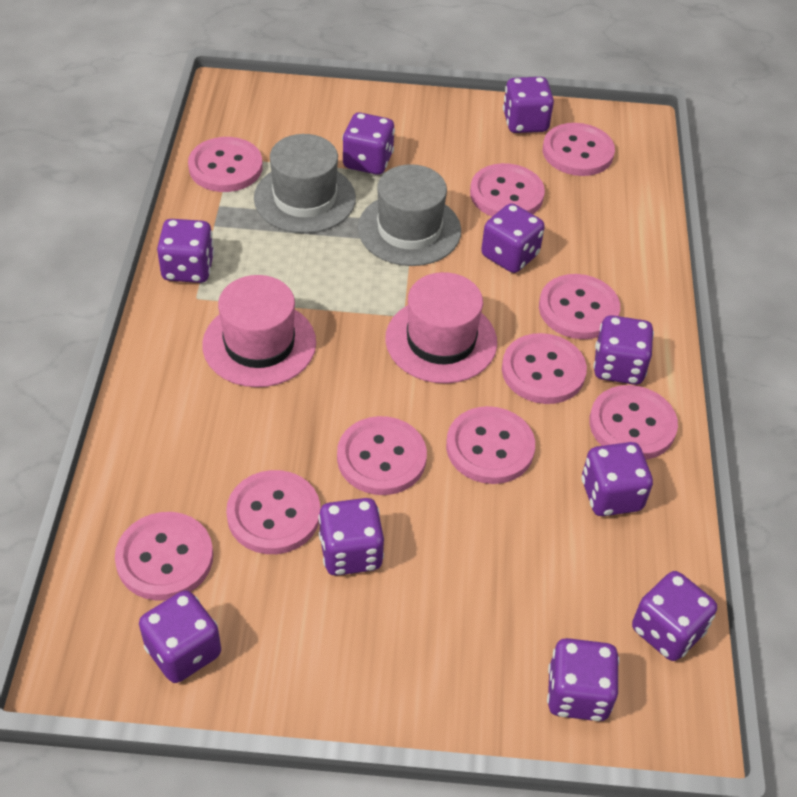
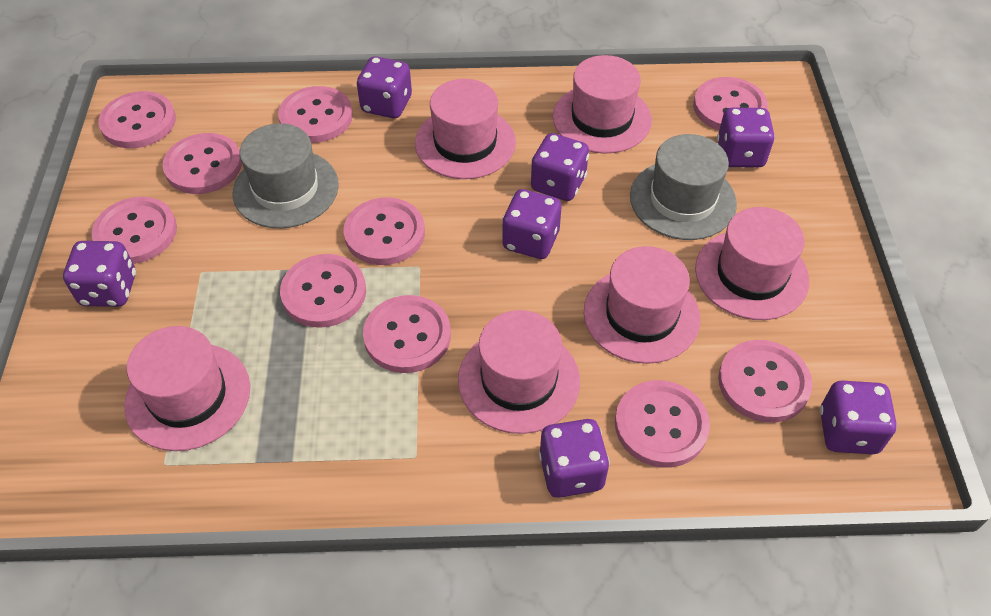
pink hat: [202,275,316,387] [385,272,497,384] = 2 -> [124,326,250,451] [415,79,516,179] [458,310,580,434] [553,55,652,154] [584,246,700,364] [695,207,809,320] = 6
purple dice: [139,590,221,683] [157,219,214,283] [318,498,384,576] [342,112,395,175] [481,203,545,273] [503,77,554,133] [547,638,619,721] [581,442,653,516] [593,315,654,385] [632,571,717,661] = 10 -> [63,241,136,307] [357,56,412,118] [502,189,562,259] [531,133,589,201] [539,419,610,498] [717,108,775,167] [820,381,897,454] = 7

